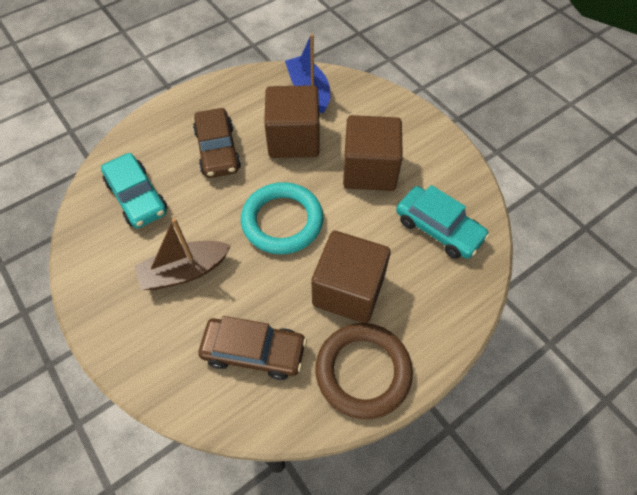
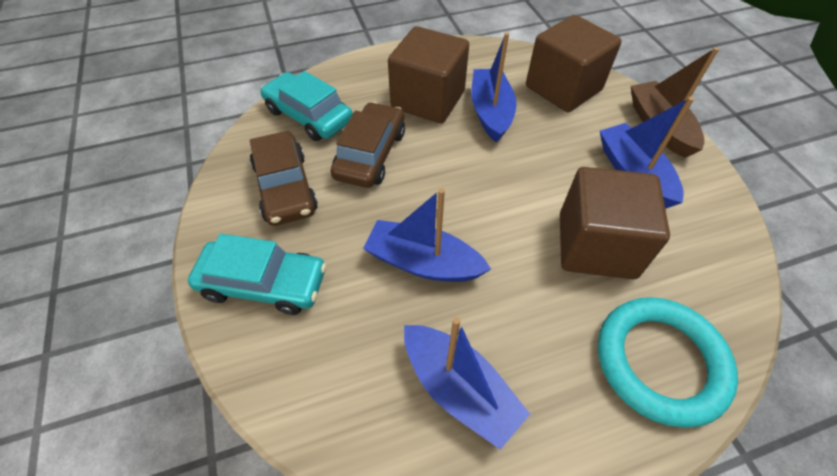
blue boat: [285,34,330,113] = 1 -> [363,188,491,282] [404,317,530,450] [471,32,517,143] [600,97,694,209] = 4
brown ring: [315,323,413,419] = 1 -> none = 0

